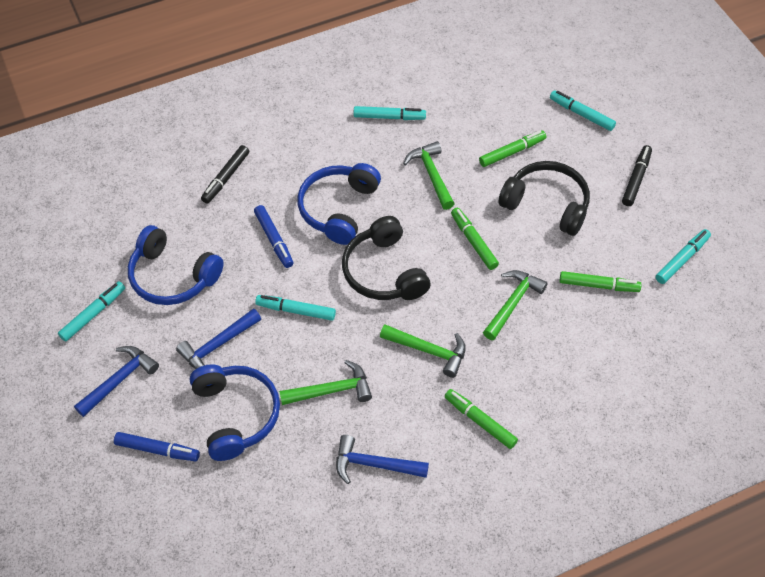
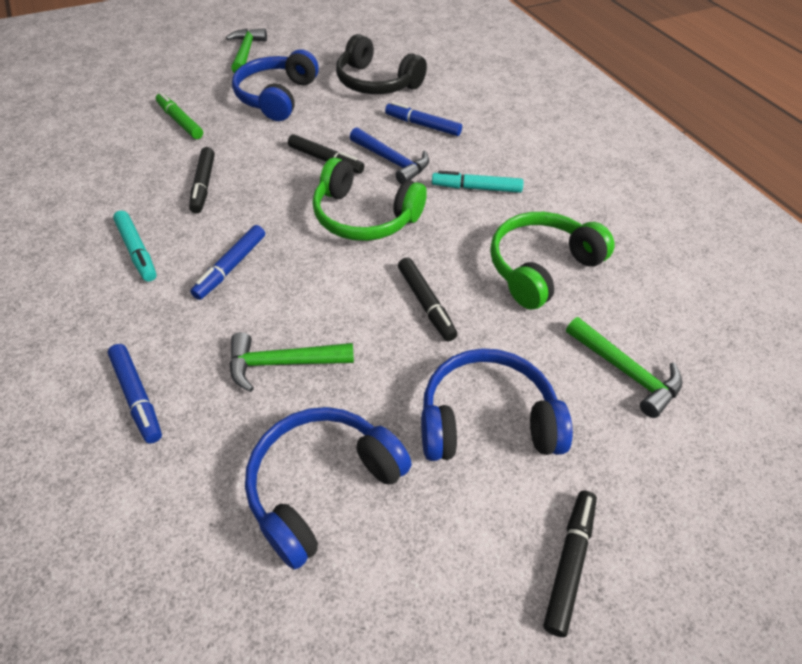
black headphones: [342,216,431,300] [499,161,590,236] = 2 -> [336,34,427,94] = 1
black marker: [201,145,249,204] [622,145,652,206] = 2 -> [189,147,215,213] [288,134,364,174] [398,257,458,341] [543,490,597,637] = 4
blue hammer: [74,346,159,417] [176,308,261,369] [336,435,429,484] = 3 -> [350,127,429,184] = 1
blue marker: [114,432,200,461] [254,205,294,268] = 2 -> [108,344,162,443] [190,225,265,300] [385,102,462,136] = 3
green hammer: [279,360,372,405] [380,325,466,378] [403,141,455,210] [483,270,548,340] = 4 -> [226,28,267,73] [229,332,354,392] [566,317,683,418] = 3
green headphones: none = 0 -> [313,158,427,241] [490,212,615,310] = 2
green marker: [445,389,518,449] [451,208,499,270] [479,130,546,167] [559,271,642,292] = 4 -> [156,92,203,139] = 1
turquoise marker: [58,281,125,342] [255,295,336,321] [354,106,426,120] [550,91,616,131] [656,229,711,284] = 5 -> [113,211,157,281] [432,171,524,193] = 2

